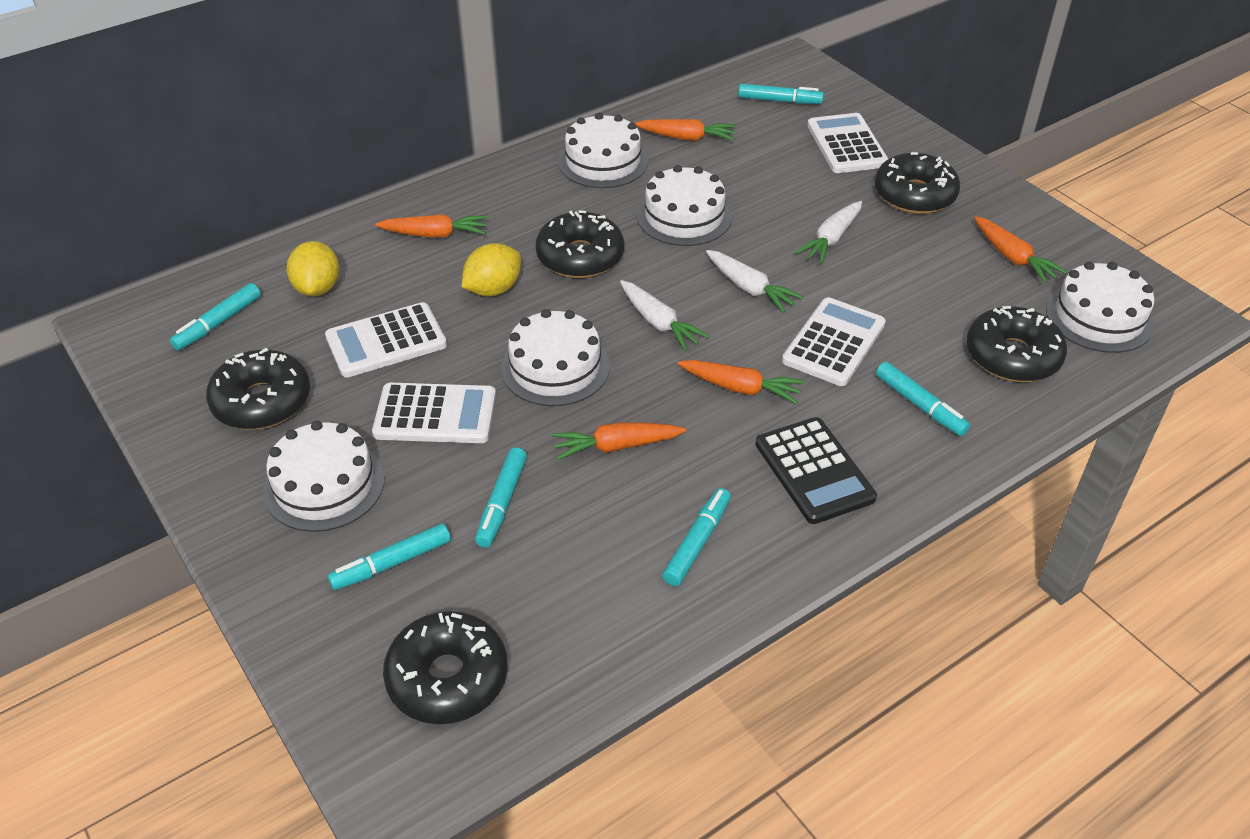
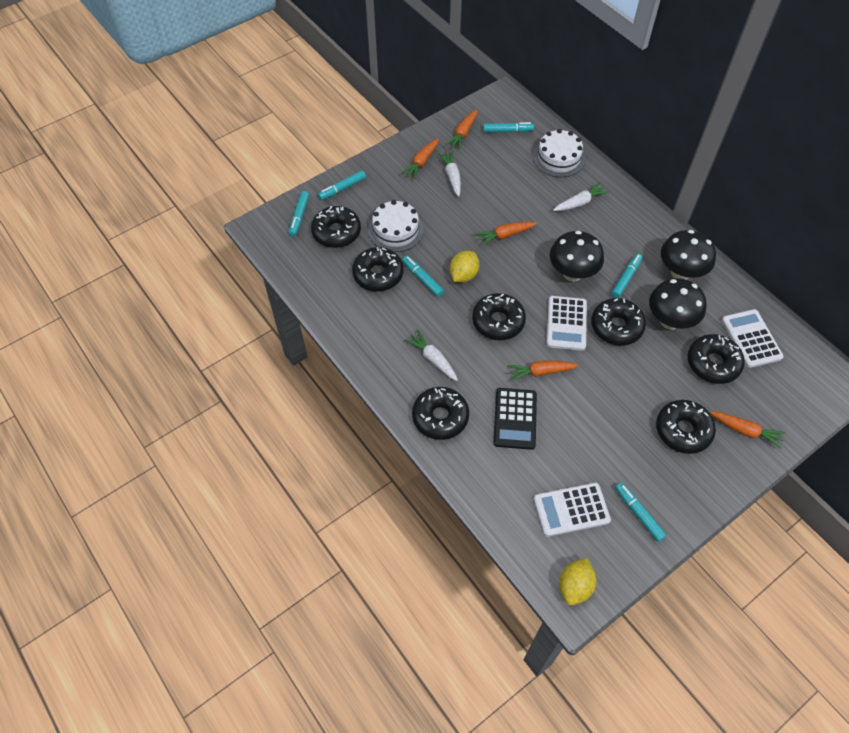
black donut: [206,348,310,430] [383,611,508,724] [535,210,624,278] [874,152,960,214] [966,306,1067,382] = 5 -> [311,206,361,248] [352,247,404,291] [412,387,469,440] [472,293,526,340] [591,298,646,346] [656,400,716,454] [687,334,745,384] = 7
black mushroom: none = 0 -> [550,231,604,281] [649,278,707,330] [661,230,716,280] = 3
white cake: [263,421,385,532] [501,309,610,406] [558,113,648,188] [637,165,732,246] [1046,262,1155,353] = 5 -> [368,200,423,252] [533,129,585,177] = 2
white calculator: [325,302,447,378] [372,383,496,443] [782,297,886,386] [807,113,888,173] = 4 -> [534,483,611,537] [547,296,587,351] [722,309,784,368] = 3

